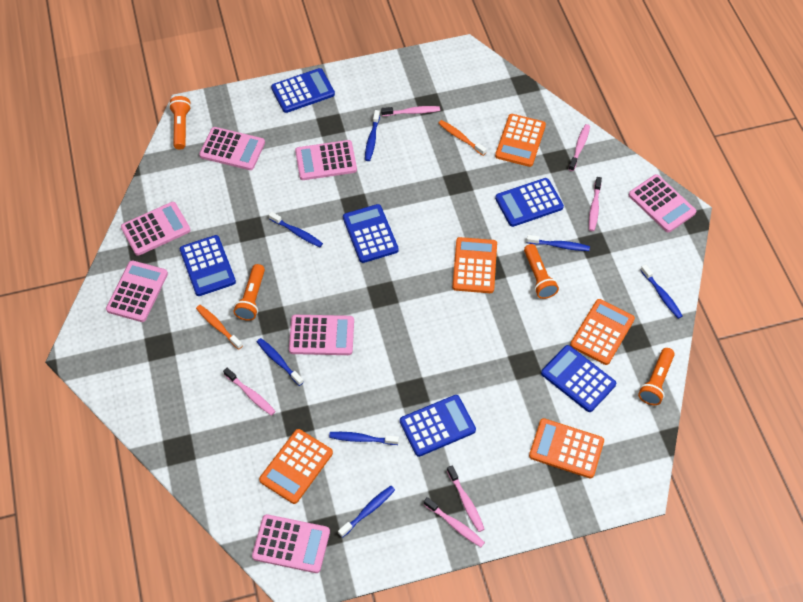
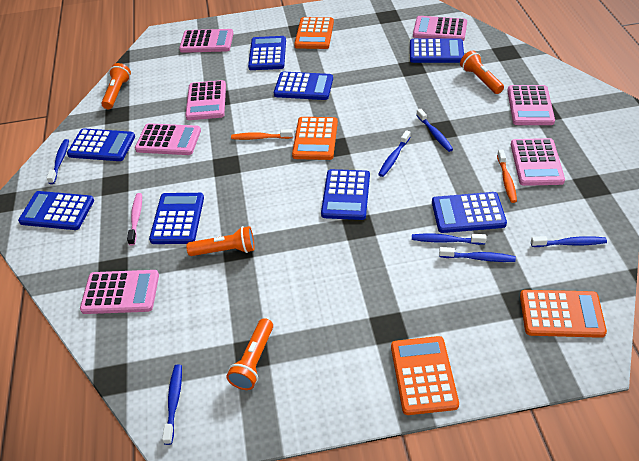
blue calculator: [180,235,236,296] [271,68,335,113] [343,204,399,263] [400,395,476,457] [495,178,564,227] [541,345,616,412] = 6 -> [18,191,94,230] [67,128,135,161] [149,193,204,244] [248,36,286,70] [274,71,333,100] [321,169,370,220] [410,38,464,63] [432,192,507,233] = 8
orange calculator: [259,429,333,504] [452,237,497,293] [495,114,546,167] [529,418,604,478] [570,299,635,365] = 5 -> [292,117,338,160] [294,17,334,49] [391,336,459,415] [520,290,607,338] = 4
pink toothbrush: [223,368,276,416] [381,106,440,116] [424,497,485,547] [447,466,484,532] [569,124,590,171] [589,177,602,231] = 6 -> [127,193,142,246] = 1

